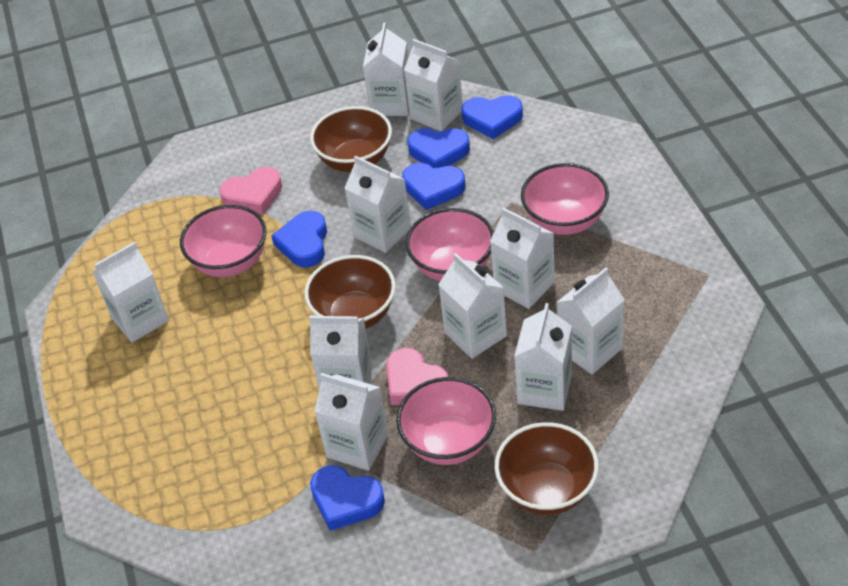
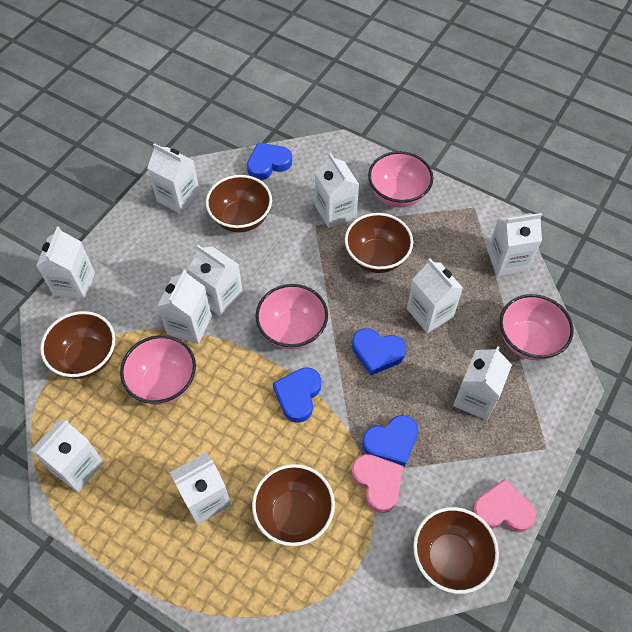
blue heart: [271,211,327,268] [310,465,385,531] [402,163,466,210] [407,128,470,168] [461,95,523,139] = 5 -> [247,142,292,180] [273,367,321,423] [352,328,406,375] [362,415,418,467] = 4
brown bowl: [304,255,396,329] [310,106,392,172] [494,422,599,515] = 3 -> [40,311,115,379] [206,175,272,233] [252,464,335,546] [345,213,413,273] [413,507,499,594] = 5

